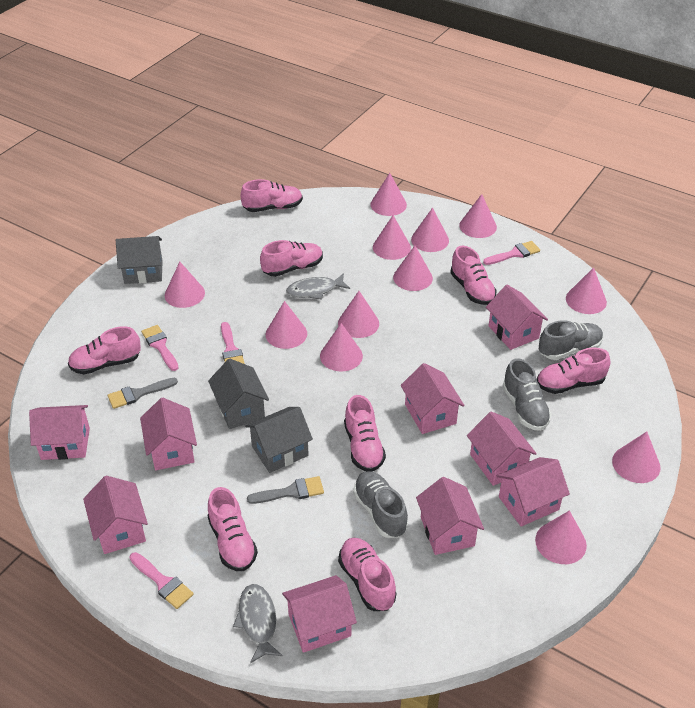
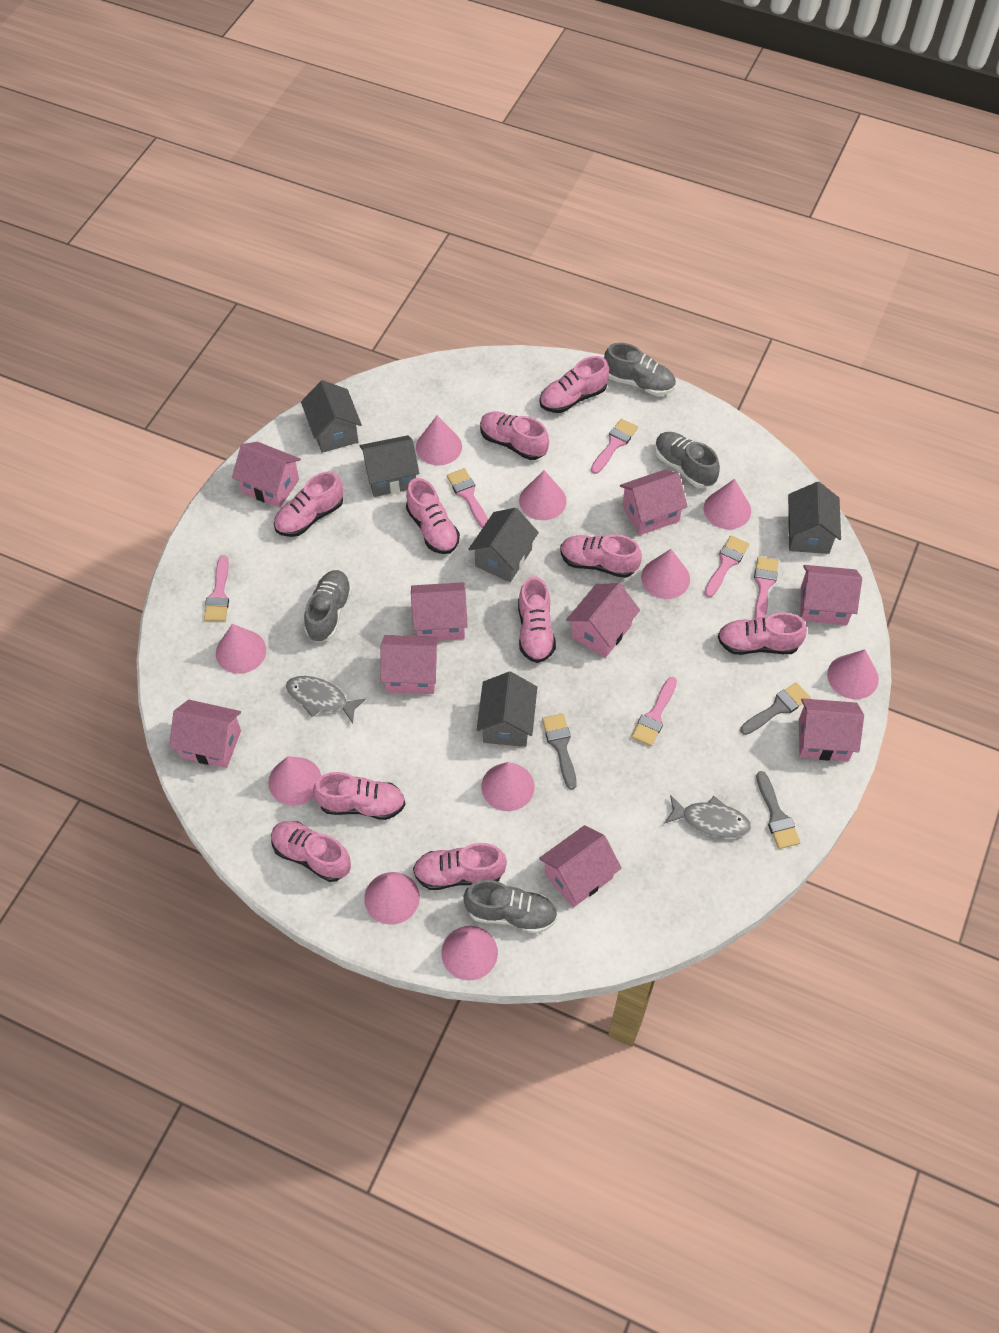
grey brush: [108,378,178,409] [247,476,324,504] = 2 -> [542,714,577,790] [740,682,810,735] [756,771,800,849] = 3
grey house: [116,236,163,284] [208,359,269,429] [245,407,313,473] = 3 -> [301,380,362,453] [360,435,419,497] [469,508,539,582] [477,671,537,747] [788,482,841,554] = 5
grey shoe: [353,471,408,538] [502,358,552,431] [539,320,603,360] = 3 -> [304,570,352,642] [463,880,557,934] [604,343,676,396] [655,432,720,488] = 4
pink brush: [129,552,194,609] [141,325,179,371] [221,322,245,364] [483,241,540,265] = 4 -> [204,555,229,621] [447,468,488,528] [591,419,638,474] [631,677,677,746] [704,536,749,597] [754,556,778,619] = 6
pink cone: [165,262,205,308] [266,301,307,349] [320,323,363,371] [338,291,379,338] [370,173,407,216] [373,215,411,260] [393,245,433,291] [411,207,449,252] [459,194,497,238] [535,511,587,564] [566,267,607,314] [612,432,661,483] = 12 -> [216,624,266,674] [268,756,321,806] [364,872,420,925] [416,415,462,466] [441,926,498,980] [481,762,535,811] [519,470,567,520] [641,549,690,599] [704,479,751,529] [827,649,879,699] = 10
pink shoe: [68,326,141,375] [207,487,258,571] [241,179,303,212] [260,240,323,277] [338,538,396,611] [344,395,386,472] [450,246,497,305] [537,348,611,394] = 8 -> [271,821,351,882] [274,471,343,537] [313,772,405,820] [406,478,460,554] [413,843,507,890] [480,412,549,460] [518,576,556,663] [540,356,609,413] [560,535,642,578] [718,612,807,655] = 10

